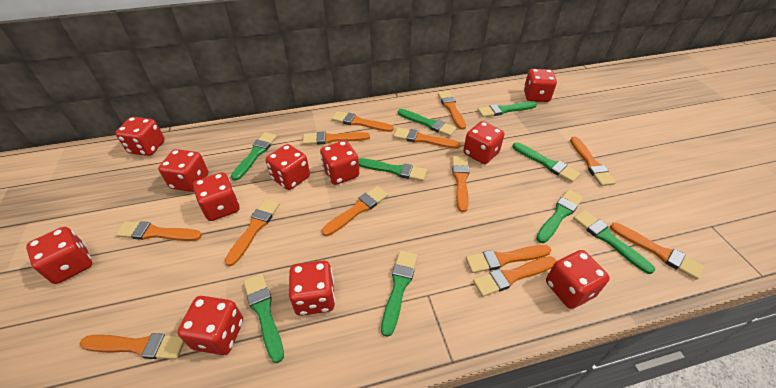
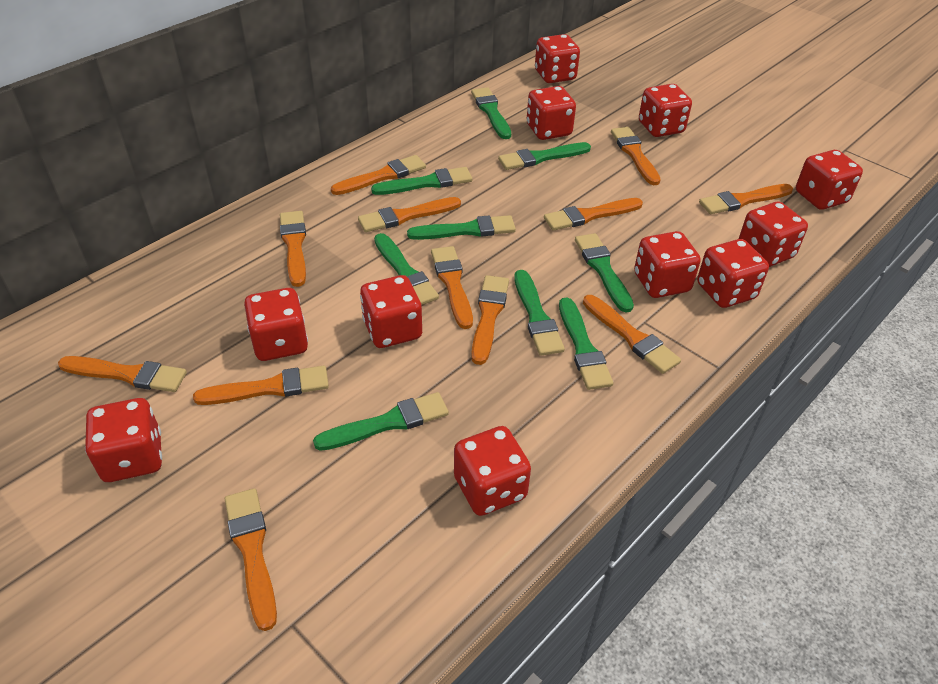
orange brush: [79,333,185,359] [116,221,202,241] [225,199,280,266] [303,131,370,145] [322,186,388,236] [332,111,394,132] [394,128,461,149] [438,91,466,130] [452,156,470,212] [466,245,551,273] [473,256,556,297] [570,137,616,186] [610,222,704,280] = 13 -> [58,356,187,392] [193,366,329,405] [225,488,277,631] [280,211,306,287] [331,155,426,195] [358,197,461,232] [431,246,473,329] [471,275,509,365] [544,198,643,231] [583,295,681,374] [611,127,661,185] [699,184,793,214] = 12

